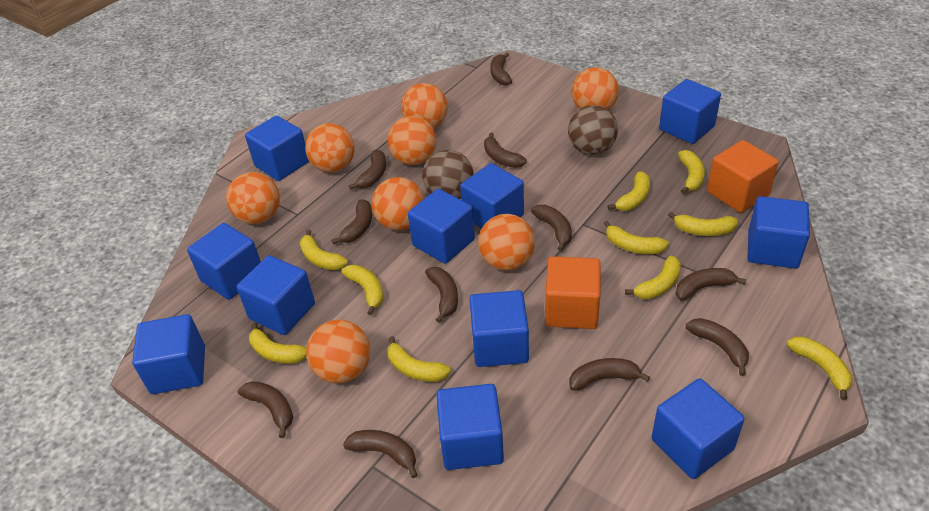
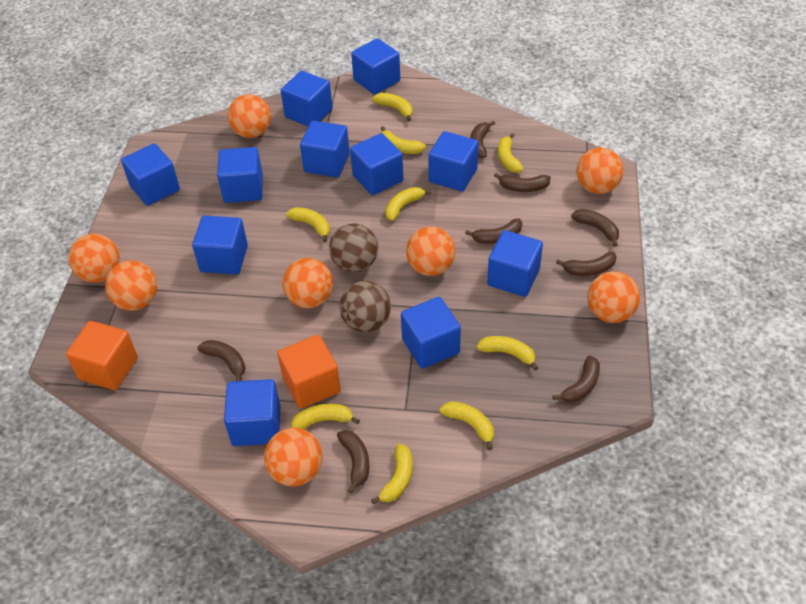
brown banana: [238,381,293,438] [331,199,372,244] [343,430,417,478] [349,150,386,190] [425,267,458,323] [484,133,527,168] [490,53,512,86] [531,205,572,251] [569,358,650,391] [676,268,746,300] [686,318,749,376] = 11 -> [197,340,246,381] [337,430,370,494] [465,218,522,244] [470,121,495,158] [494,173,551,192] [552,355,600,402] [556,252,617,276] [571,209,619,247] = 8
yellow banana: [249,322,307,364] [300,229,348,270] [341,264,383,315] [387,336,451,382] [604,221,669,254] [608,172,650,211] [625,256,681,299] [668,212,738,236] [678,150,705,194] [786,336,852,400] = 10 -> [286,207,330,242] [291,404,360,429] [371,444,413,504] [372,93,413,121] [381,126,426,154] [385,187,431,221] [439,401,494,450] [476,336,538,370] [498,133,524,173] = 9

